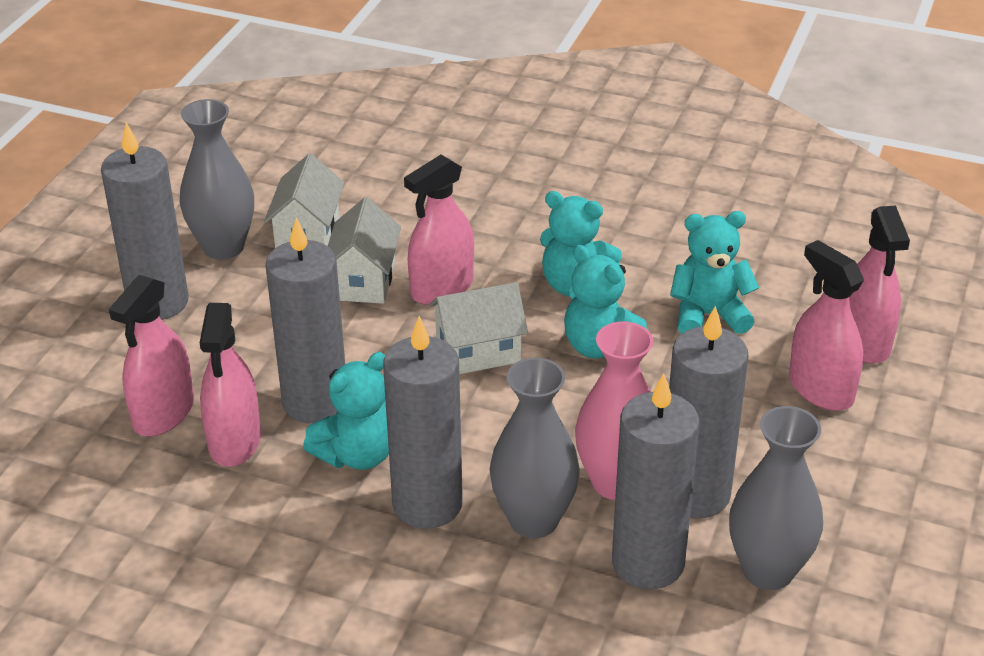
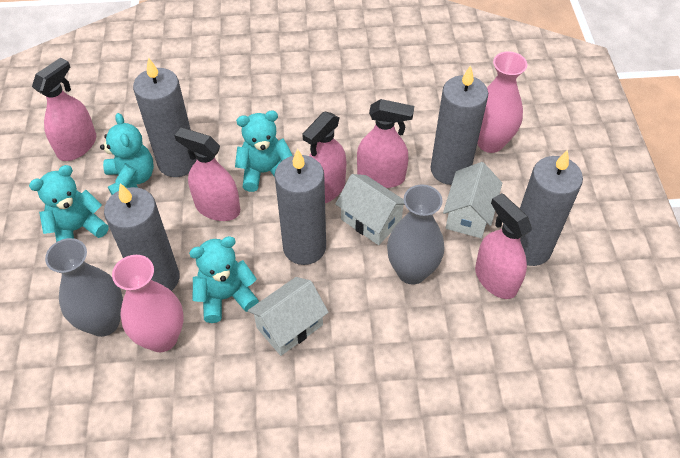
grey vase: [180,99,254,259] [490,357,580,538] [729,406,823,590] = 3 -> [45,238,123,337] [387,184,445,285] = 2
pink vase: [575,322,653,500] = 1 -> [112,255,184,352] [477,51,527,153] = 2

